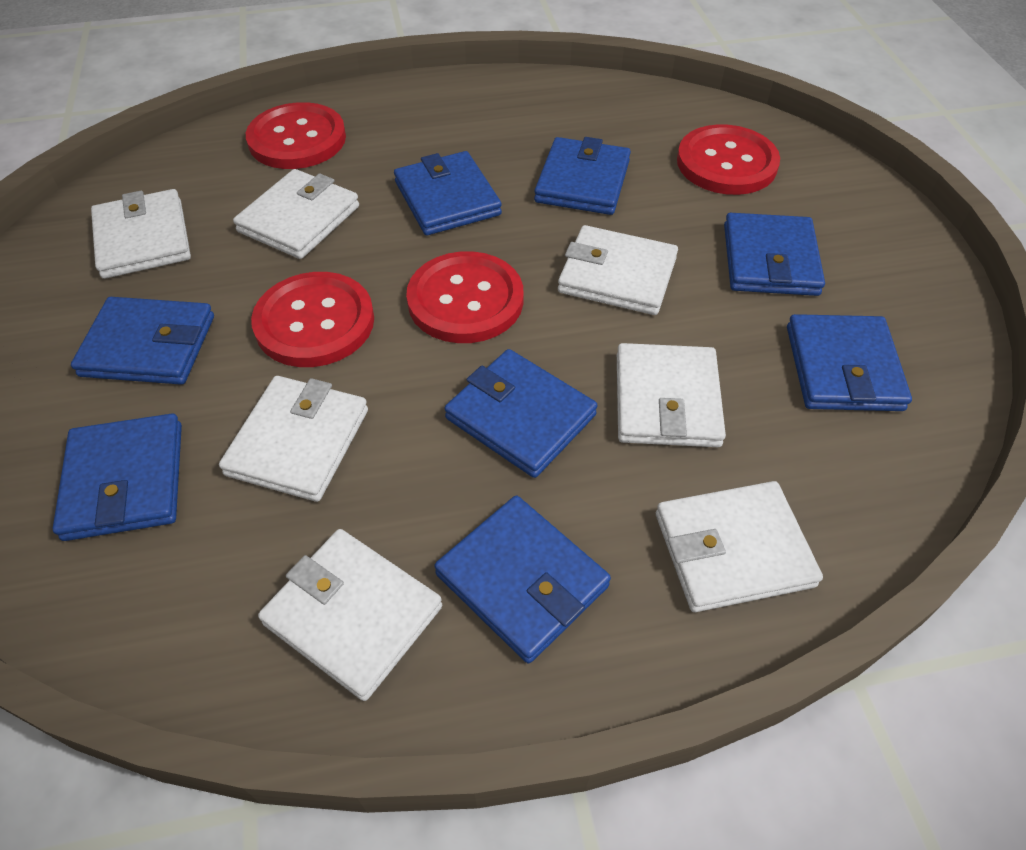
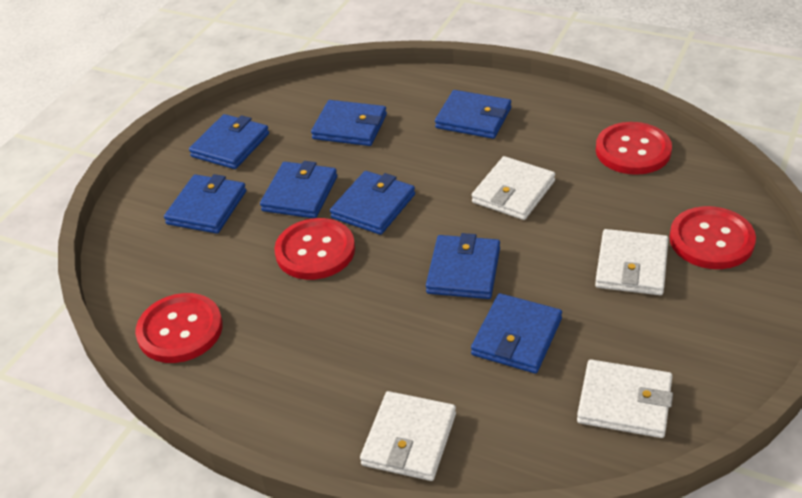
white wallet: [91,189,191,279] [219,376,368,502] [233,169,359,259] [258,529,442,701] [558,225,678,315] [617,343,726,447] [656,481,823,612] = 7 -> [360,391,456,481] [472,156,555,220] [577,359,673,438] [595,229,668,295] = 4

